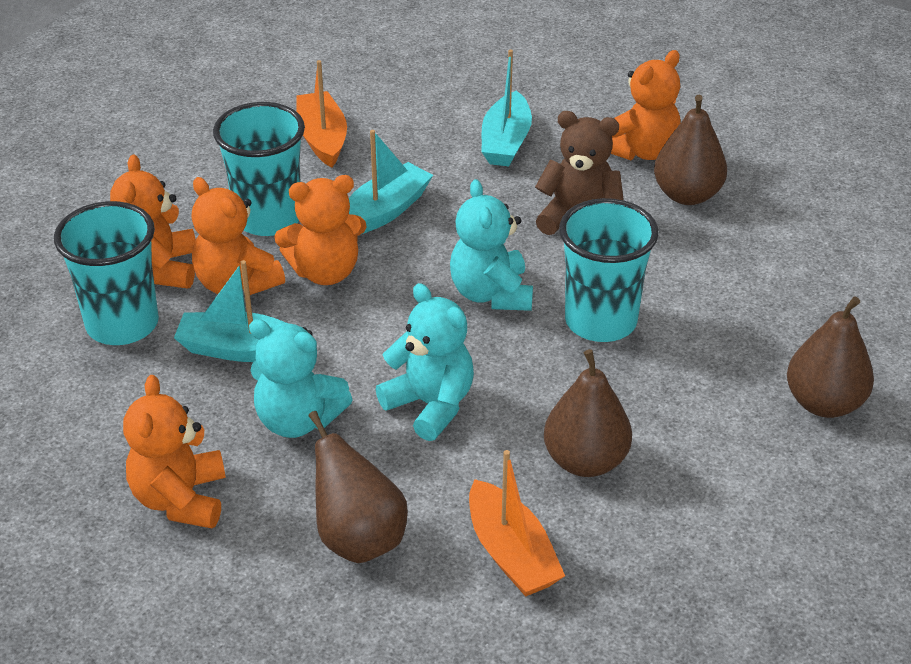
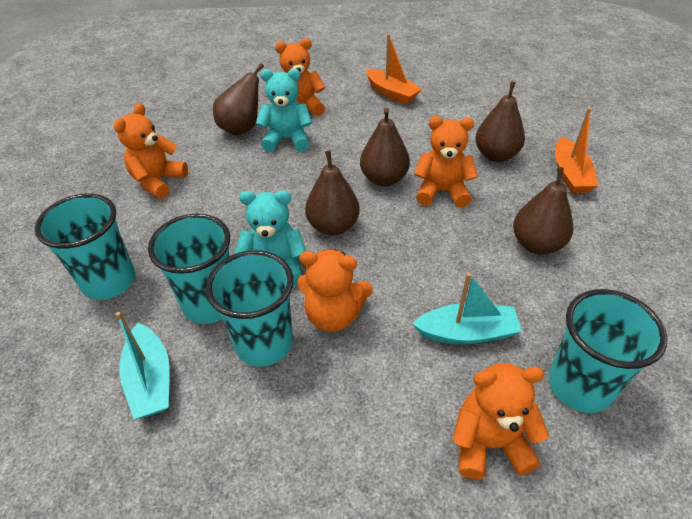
brown pear: [309,411,408,563] [544,349,632,477] [654,95,727,205] [787,297,874,418] = 4 -> [213,63,264,136] [305,150,360,235] [360,108,410,186] [475,82,525,162] [513,167,573,254] = 5
brown teddy bear: [535,111,624,235] = 1 -> none = 0
turquoise boat: [174,260,286,362] [349,130,433,235] [482,50,532,166] = 3 -> [115,312,170,419] [413,272,522,345] = 2
turquoise cup: [54,201,159,345] [213,102,305,236] [559,198,659,342] = 3 -> [35,193,135,300] [148,214,230,324] [206,250,293,367] [548,289,668,413] = 4
turquoise teddy bear: [249,319,353,438] [375,283,474,441] [450,179,533,311] = 3 -> [234,190,306,287] [256,69,312,152] = 2

